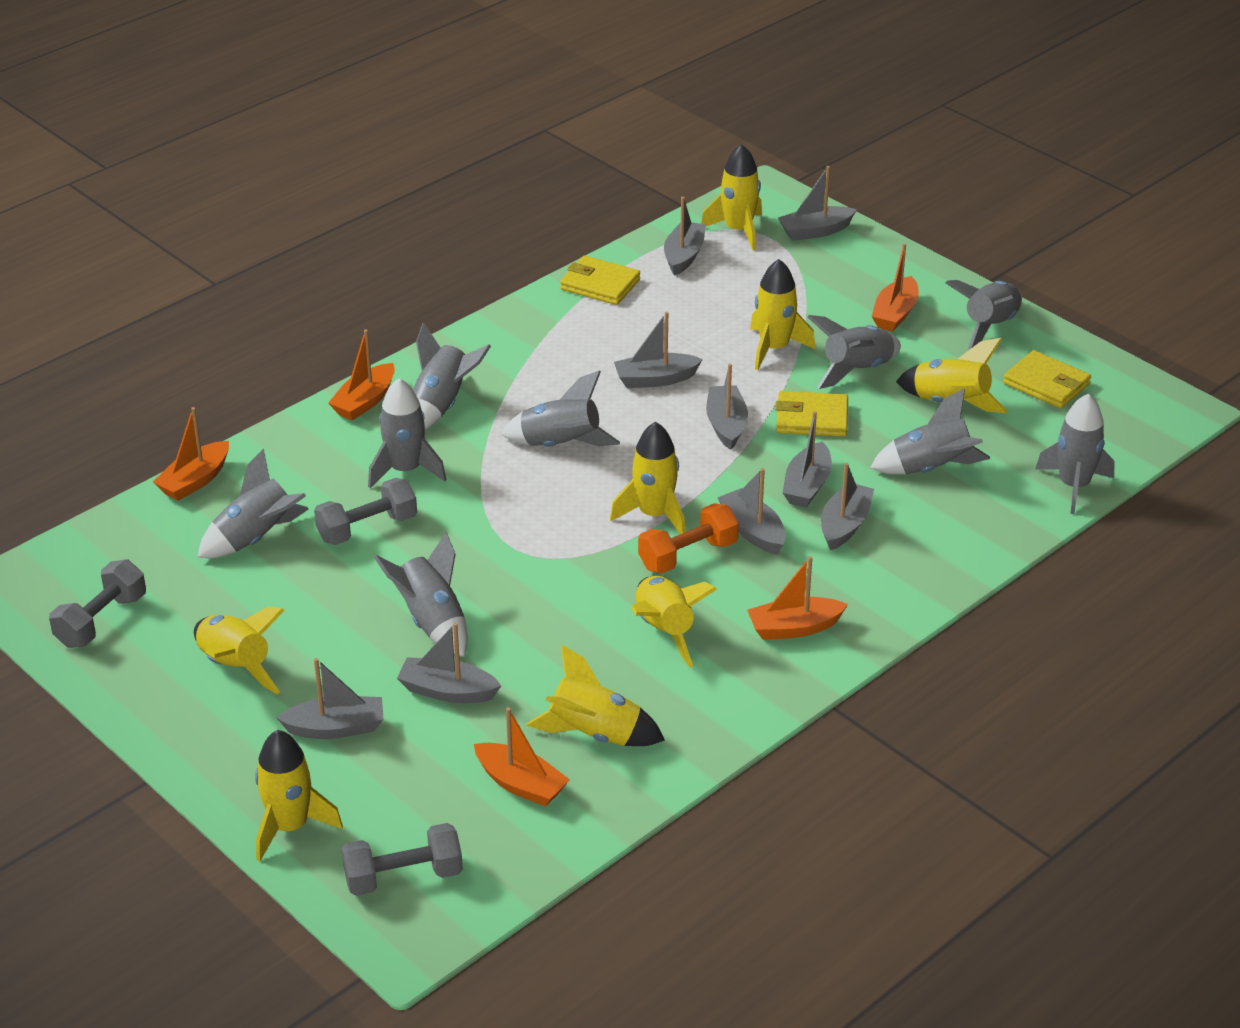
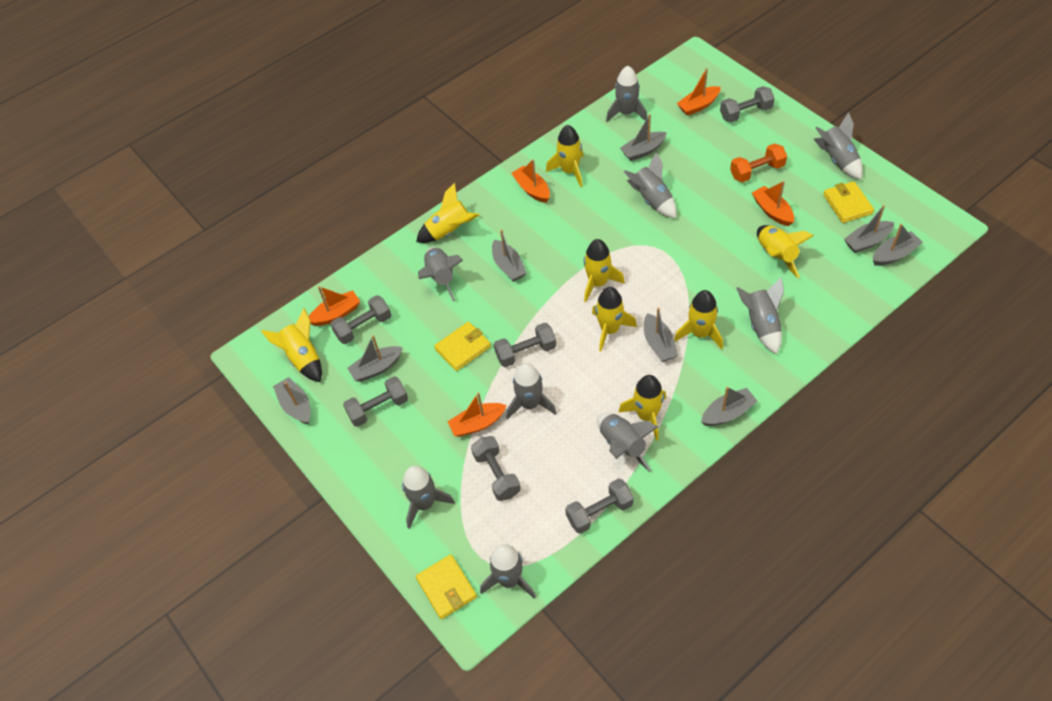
grey boat: [276,658,384,739] [397,622,501,703] [614,312,703,388] [664,197,706,276] [706,364,748,450] [717,468,786,555] [778,166,857,241] [783,411,832,507] [821,463,874,550] = 9 -> [273,377,311,424] [347,335,403,382] [492,229,527,282] [620,114,667,161] [644,307,678,362] [701,387,758,426] [844,205,894,253] [873,223,923,266] = 8
grey dumbbell: [49,559,146,648] [314,478,417,545] [341,823,463,896] = 3 -> [330,295,391,344] [343,376,408,427] [471,436,521,501] [494,323,556,367] [565,479,634,534] [720,86,775,122] = 6

